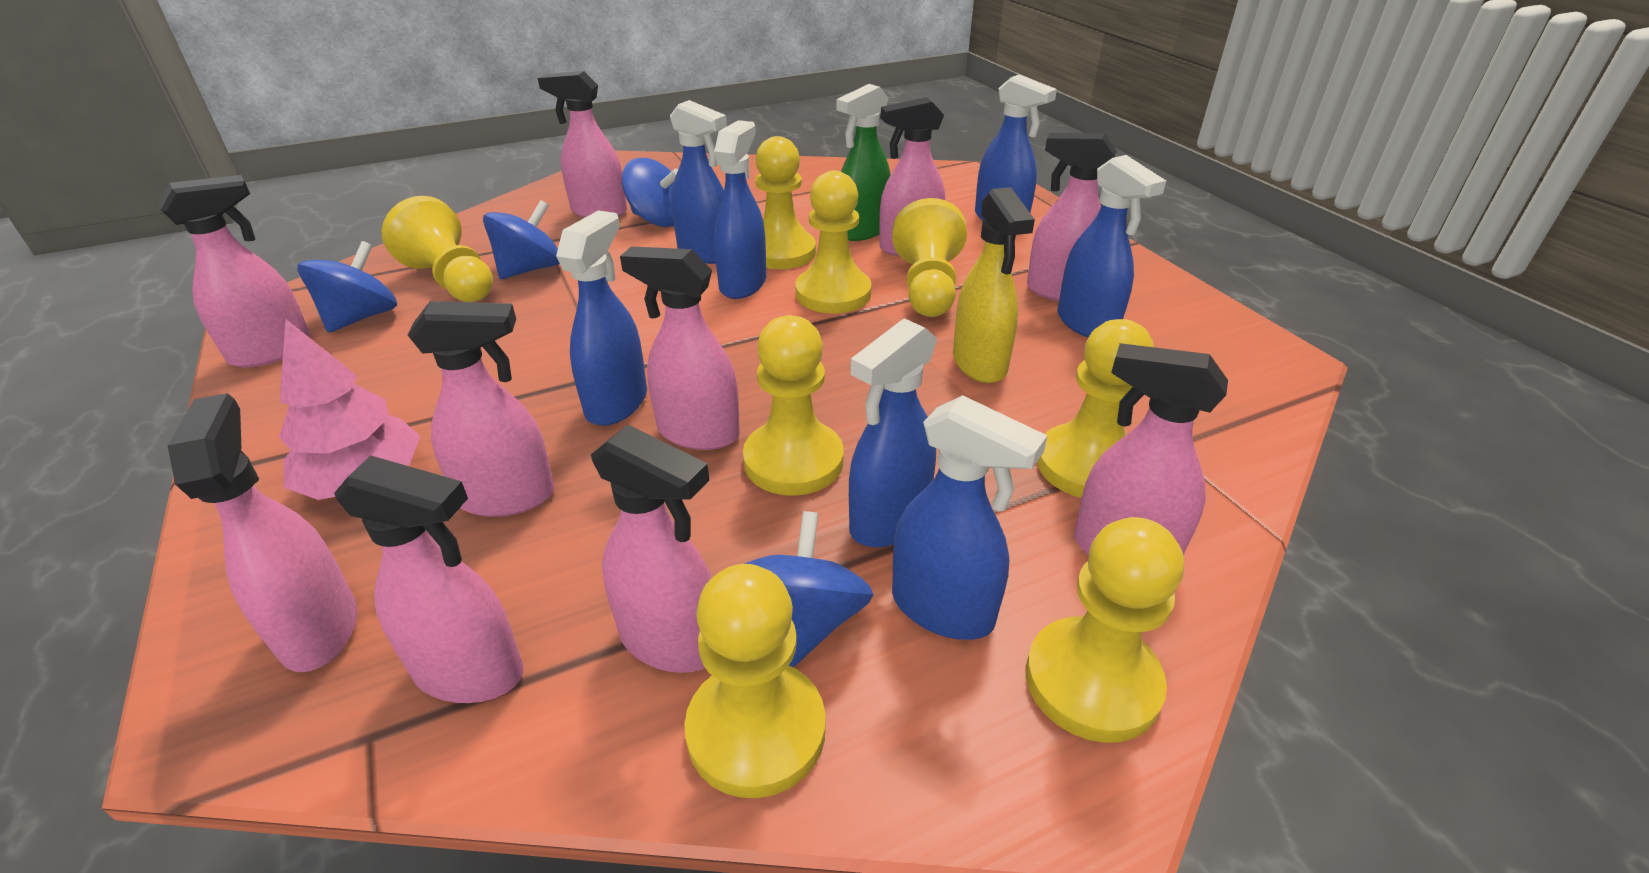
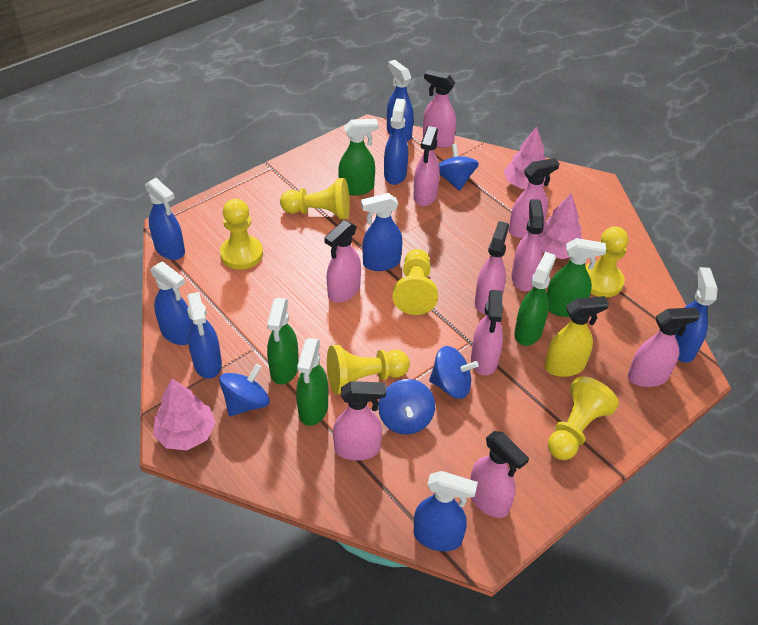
blue spray bottle: [556,210,647,426] [670,100,727,264] [714,120,766,299] [849,318,937,547] [892,395,1047,640] [975,74,1057,220] [1057,155,1166,338] = 7 -> [145,178,185,260] [150,261,192,345] [187,292,222,379] [361,193,402,271] [384,98,408,185] [387,60,414,141] [413,471,478,551] [675,267,718,363] = 8
green spray bottle: [836,84,891,241] = 1 -> [267,298,299,385] [296,338,328,426] [338,119,378,196] [514,252,556,346] [547,238,606,317] = 5
pink tree: [279,319,421,500] = 1 -> [153,379,216,450] [504,126,550,189] [539,193,583,259] = 3
yellow pawn: [382,196,493,302] [684,564,826,798] [743,315,844,496] [755,136,816,269] [795,171,872,314] [892,198,967,317] [1026,517,1184,743] [1037,319,1154,498] = 8 -> [220,199,263,270] [280,178,350,219] [327,345,410,394] [393,249,438,315] [548,376,619,460] [585,226,628,297] = 6

